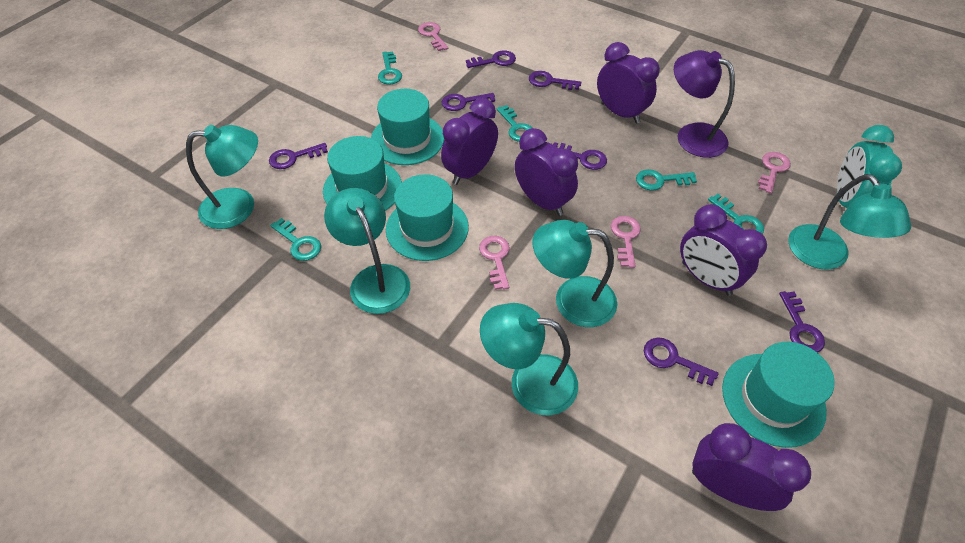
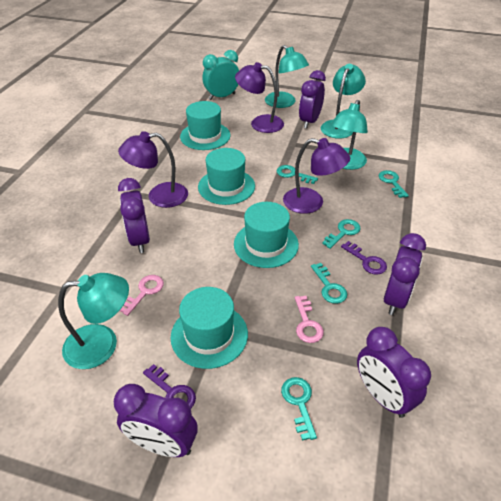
pink key: [418,22,448,51] [479,236,510,290] [611,216,641,268] [758,152,791,193] = 4 -> [120,275,164,316] [295,296,324,343] = 2
purple key: [269,143,328,169] [442,93,495,111] [466,51,516,68] [529,71,581,90] [553,142,607,170] [644,337,719,386] [779,291,825,352] = 7 -> [143,364,196,408] [341,241,387,275] = 2
purple lamp: [674,50,735,158] = 1 -> [118,131,188,208] [235,62,284,133] [283,138,350,214] = 3
turquoise lamp: [186,125,258,229] [324,188,410,314] [480,303,578,416] [533,220,617,327] [788,174,911,270] = 5 -> [58,273,129,369] [265,45,309,108] [321,64,366,139] [331,100,368,170] = 4

